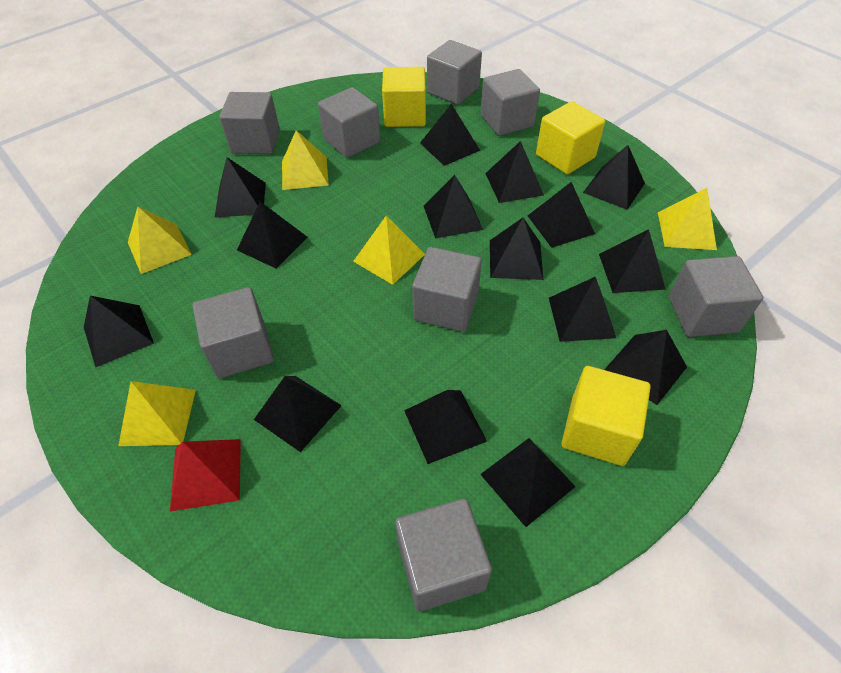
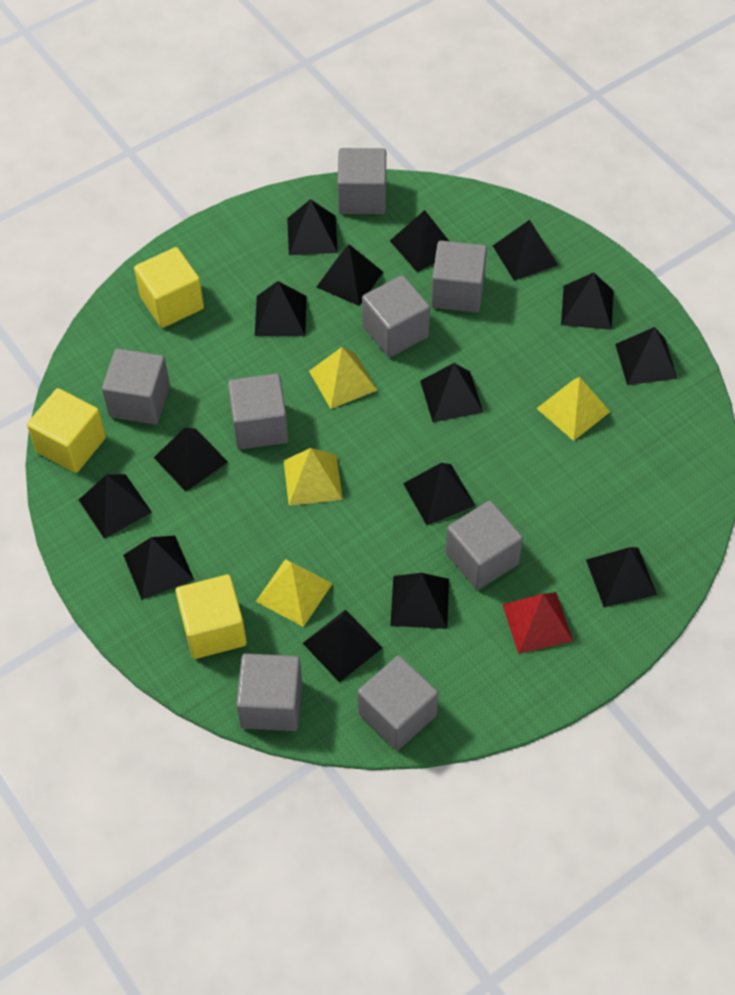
yellow pyramid: [118,381,196,446] [128,206,192,274] [282,130,329,190] [353,216,425,285] [658,188,717,250] = 5 -> [256,559,333,627] [284,448,343,506] [309,347,377,409] [536,377,610,441] = 4

